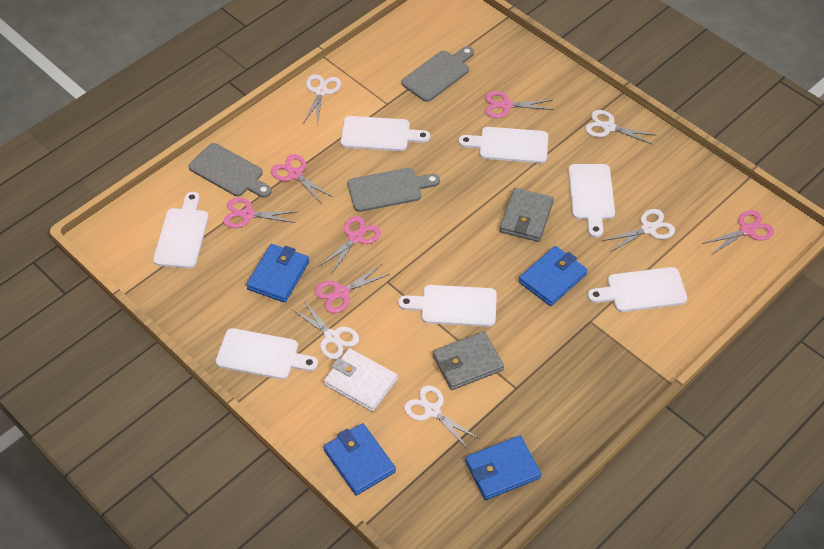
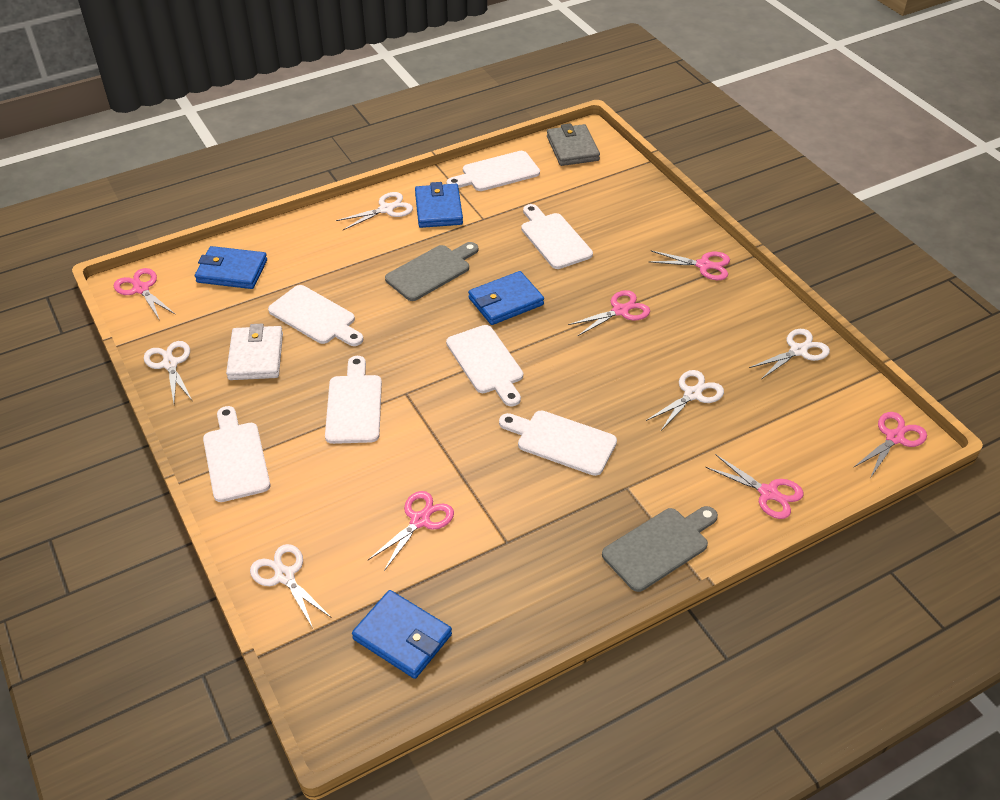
grey cutting board: [189,143,272,198] [348,168,440,212] [401,46,474,102] = 3 -> [385,242,478,301] [602,506,718,592] = 2
grey wallet: [433,332,504,390] [499,188,554,242] = 2 -> [547,123,600,166] = 1

